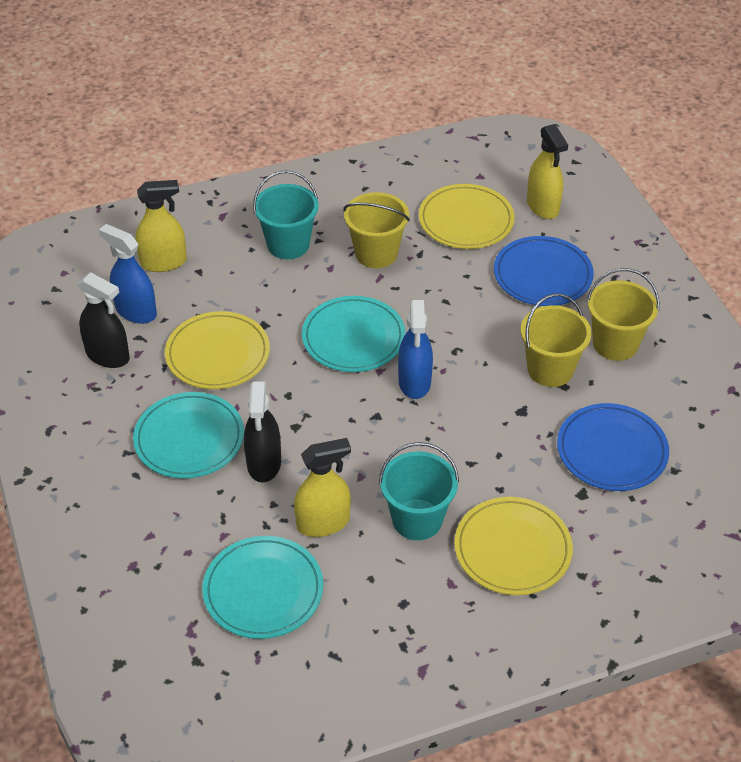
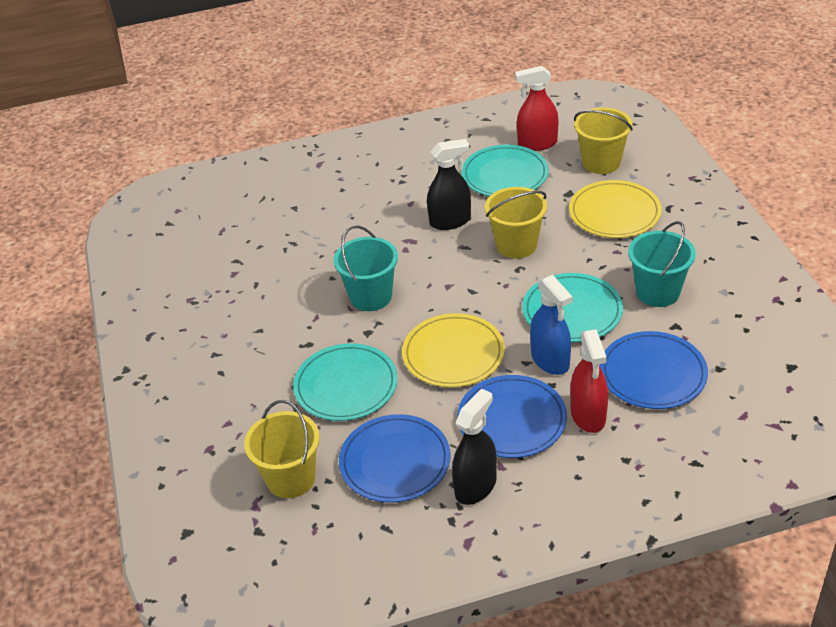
blue plate: [494,236,594,306] [557,403,669,491] = 2 -> [339,414,450,503] [457,375,567,458] [600,331,708,409] = 3
blue spray bottle: [99,224,157,324] [398,300,433,399] = 2 -> [530,275,572,375] = 1
red spray bottle: none = 0 -> [515,66,558,151] [570,329,608,433] = 2
yellow plate: [165,311,270,389] [419,184,515,249] [454,497,573,595] = 3 -> [402,313,505,387] [569,180,662,238] = 2
yellow spray bottle: [135,180,187,272] [294,438,351,537] [527,124,568,219] = 3 -> none = 0

